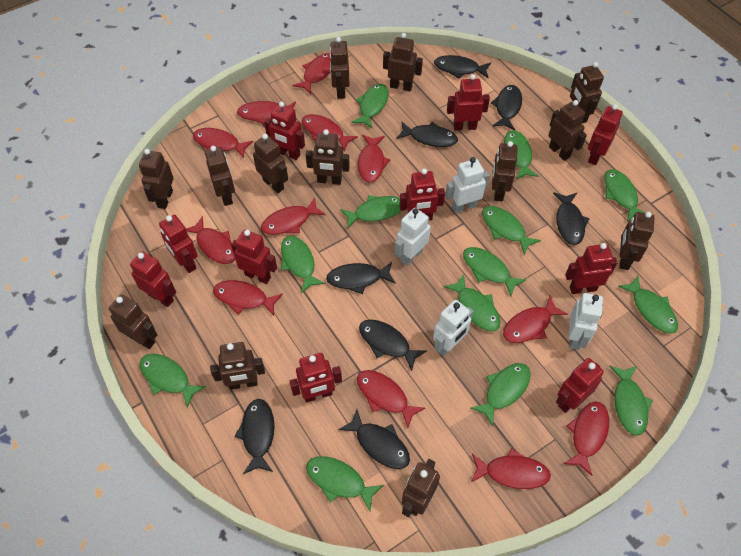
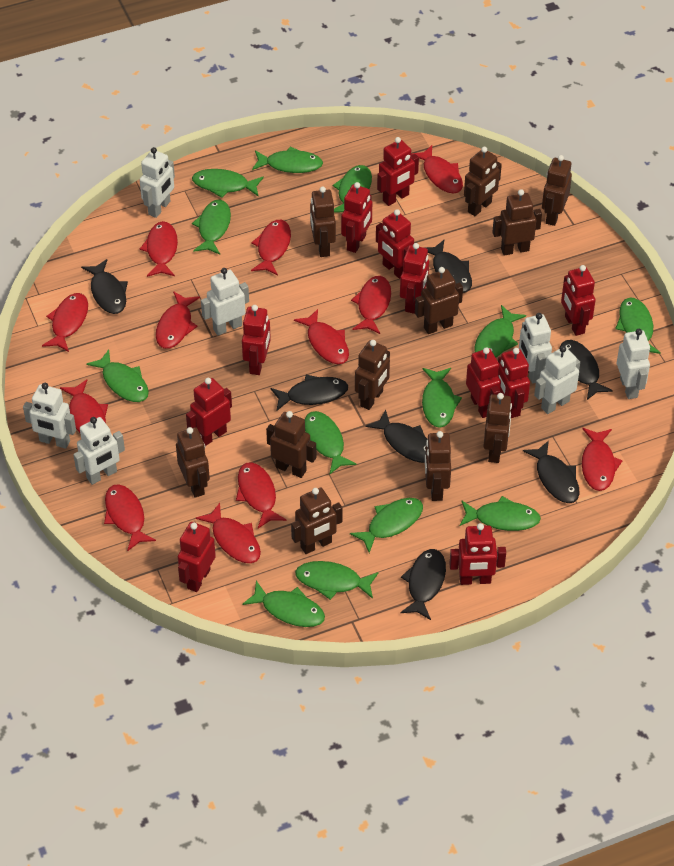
black fish: [234,399,275,474] [326,262,396,294] [339,409,410,469] [359,319,427,371] [396,121,458,147] [434,55,491,79] [490,85,522,130] [553,192,590,245] = 8 -> [81,259,128,314] [271,375,348,411] [366,409,428,463] [400,549,446,620] [425,240,472,293] [523,440,579,503] [560,340,613,400] = 7
brown robot: [109,294,157,349] [139,149,174,209] [205,146,235,206] [210,342,265,390] [253,134,288,193] [306,129,350,185] [330,37,350,99] [383,33,423,91] [402,459,440,517] [492,141,518,201] [549,100,587,161] [570,62,604,123] [619,212,654,270] = 13 -> [176,427,210,497] [266,411,316,478] [291,488,343,554] [310,187,336,257] [355,340,390,410] [415,267,463,334] [425,431,451,501] [464,147,502,216] [483,393,512,463] [492,189,542,255] [542,155,572,226] = 11
red robot: [130,251,176,307] [159,215,198,273] [231,230,277,284] [264,102,305,160] [290,353,342,403] [399,169,445,220] [447,74,490,131] [556,358,604,413] [565,243,618,294] [588,104,623,165] = 10 -> [178,522,216,592] [186,378,232,446] [242,305,271,375] [341,182,372,253] [376,209,414,279] [377,137,419,206] [400,243,429,314] [449,523,506,585] [466,347,501,418] [498,348,530,418] [561,265,596,336] = 11
white robot: [394,208,431,266] [433,300,473,356] [445,157,489,214] [569,293,603,350] = 4 -> [23,383,76,449] [73,417,125,485] [140,147,175,218] [201,268,249,336] [519,313,552,383] [534,346,580,414] [617,329,650,399] = 7

